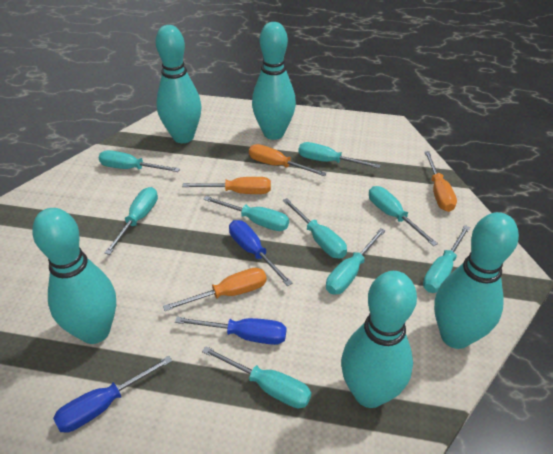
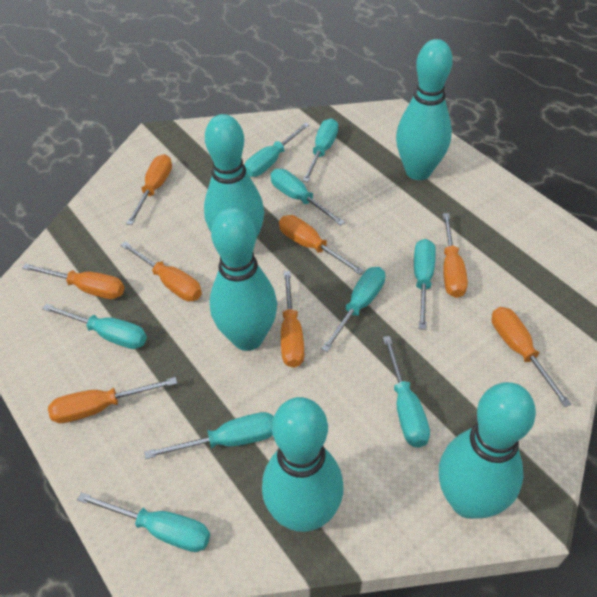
blue screwdriver: [53,356,172,433] [175,317,286,345] [229,220,292,286] = 3 -> none = 0
orange screwdriver: [163,268,267,311] [182,177,271,194] [249,144,327,176] [424,151,457,212] = 4 -> [22,263,124,299] [48,377,177,423] [121,241,202,301] [126,154,172,225] [279,215,365,275] [281,271,304,368] [443,213,468,298] [492,307,571,407] = 8

